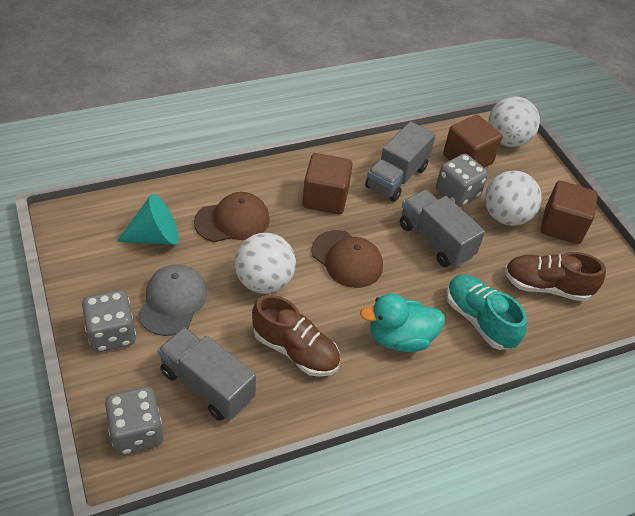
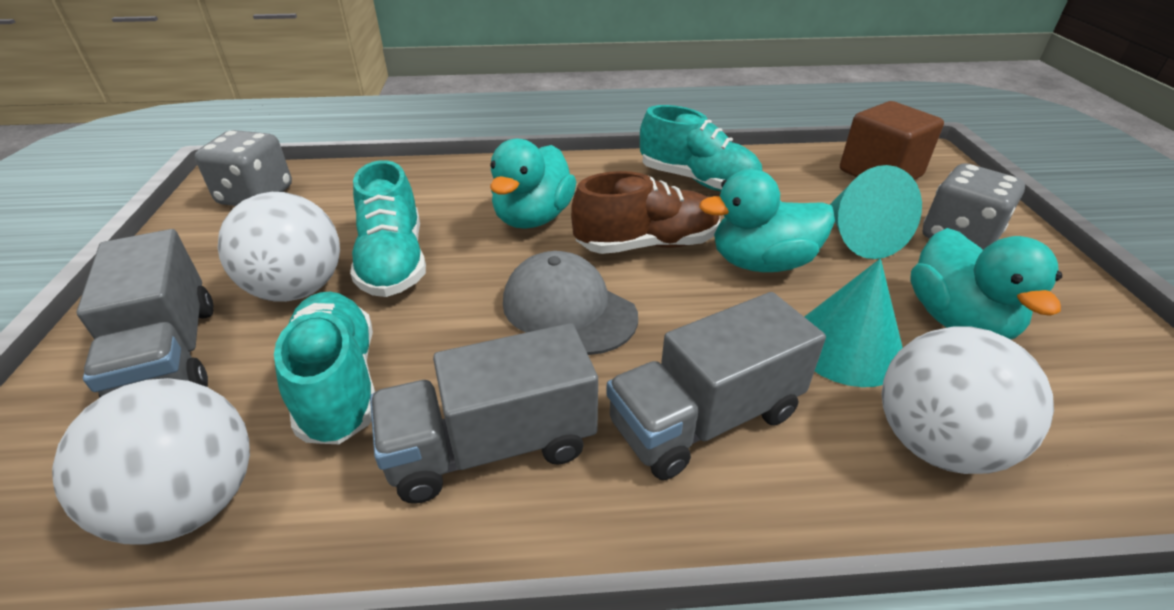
brown cap: [194,192,270,242] [311,230,383,288] = 2 -> none = 0
brown cube: [303,153,353,214] [443,115,502,168] [541,181,598,244] = 3 -> [840,101,944,180] = 1
brown shoe: [252,295,340,377] [505,252,606,302] = 2 -> [571,171,720,254] = 1
grey dice: [82,290,136,352] [105,387,163,455] [436,154,488,207] = 3 -> [195,130,292,206] [922,163,1025,250] = 2
turquoise cone: [117,194,179,245] = 1 -> [804,259,903,387] [830,165,922,259] = 2
turquoise duck: [360,293,445,352] = 1 -> [490,139,576,229] [699,169,835,272] [910,228,1062,339] = 3
turquoise shoe: [446,275,527,350] = 1 -> [274,292,375,444] [350,160,426,297] [640,105,762,192] = 3

